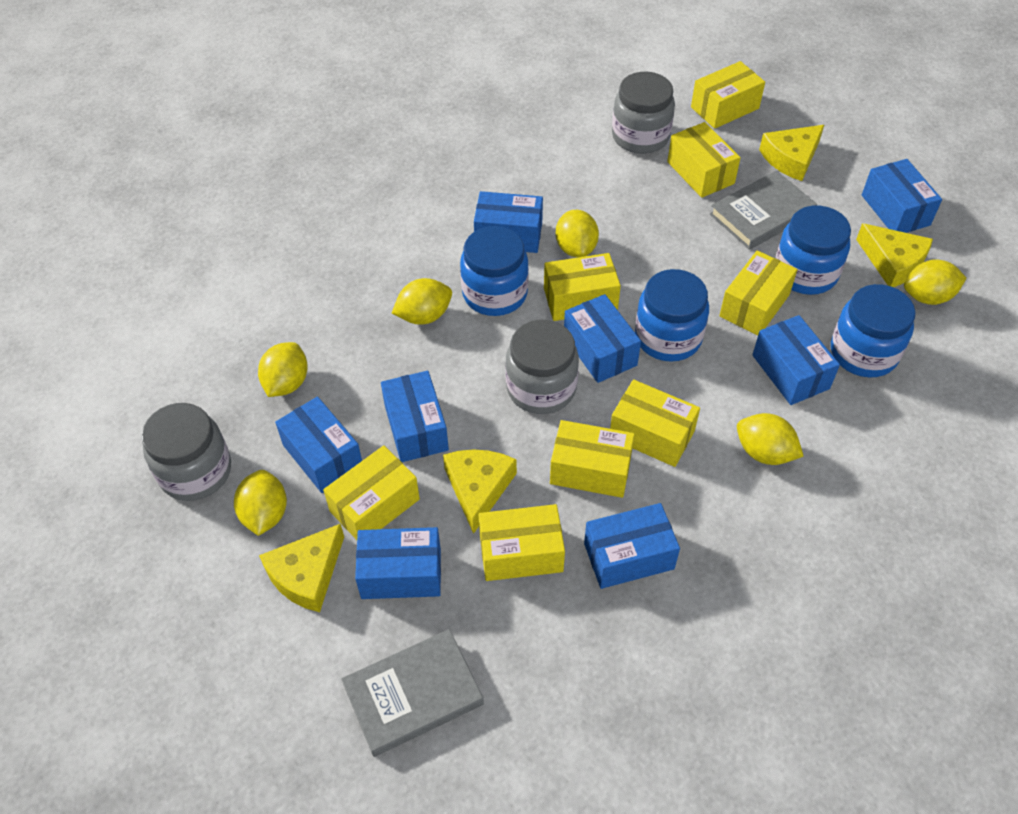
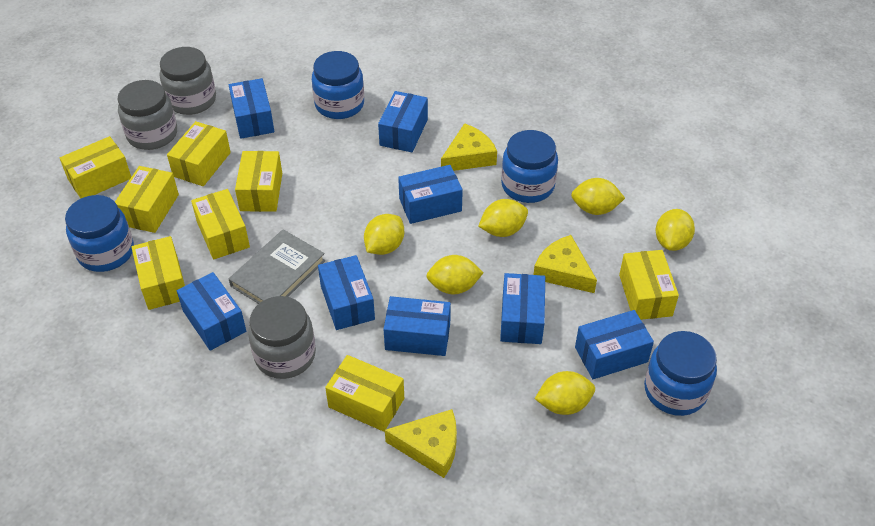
grey book: [341,629,484,757] [710,171,817,250] = 2 -> [229,229,325,304] = 1
yellow cheese: [259,524,344,612] [443,449,517,534] [759,125,824,181] [856,223,933,287] = 4 -> [385,409,457,478] [441,123,497,171] [534,235,597,293] = 3

